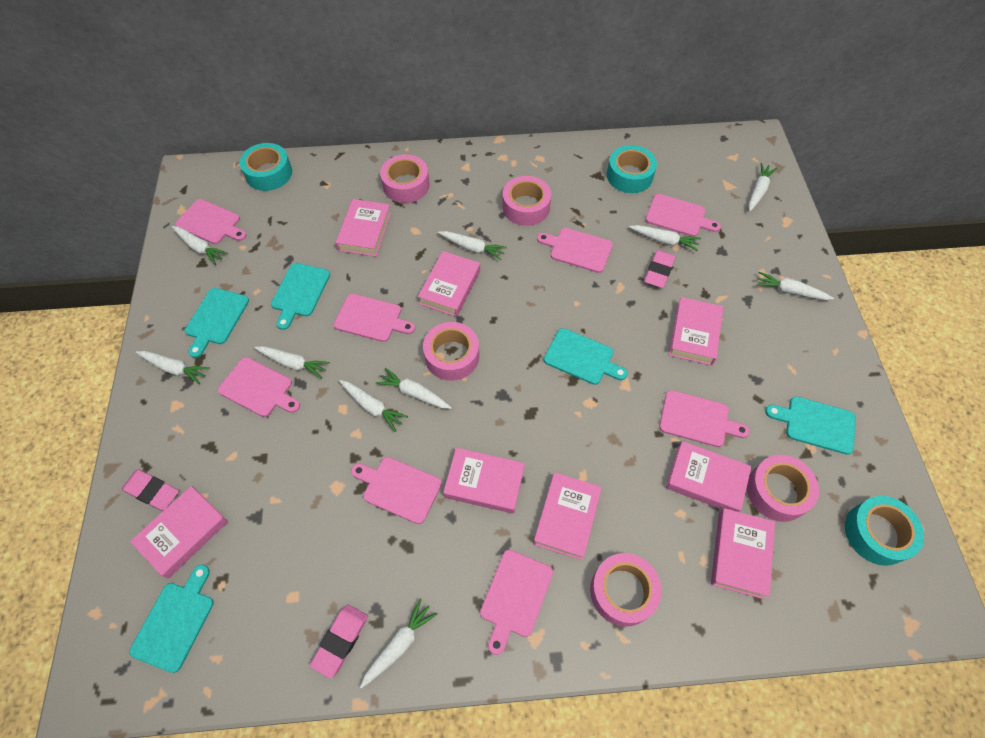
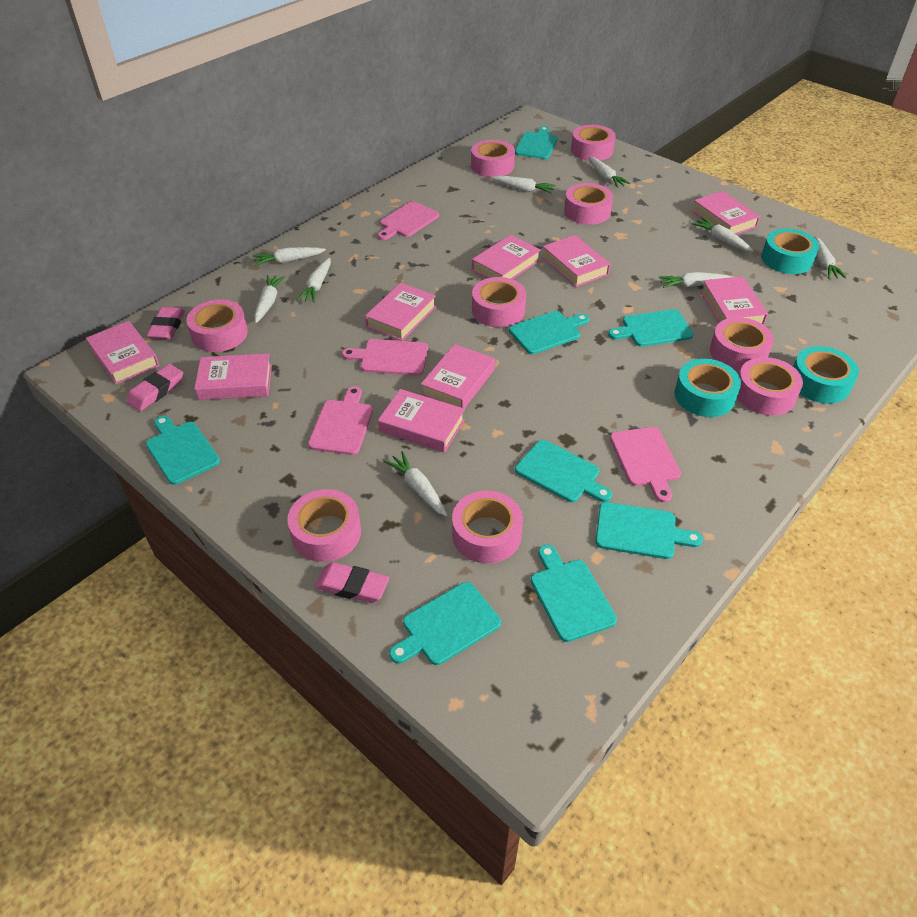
pink book: [130,486,228,579] [336,199,391,257] [418,251,480,317] [443,448,525,514] [533,472,602,560] [666,441,752,512] [669,297,723,366] [711,508,775,599] = 8 -> [86,321,159,385] [194,354,272,400] [365,283,436,341] [378,389,465,453] [421,344,495,409] [472,235,541,279] [542,235,610,287] [692,191,760,235] [700,276,768,325] = 9
pink cutting board: [175,199,247,244] [218,357,300,417] [334,293,415,342] [351,457,442,524] [480,550,553,655] [537,228,613,273] [645,194,721,237] [659,390,750,447] = 8 -> [308,386,373,455] [342,339,428,376] [378,201,439,240] [610,427,681,503] = 4
pink tape: [380,154,430,203] [423,322,479,381] [502,176,551,226] [590,553,662,627] [747,455,819,522] = 5 -> [186,299,248,352] [287,489,361,562] [452,491,523,563] [471,140,515,177] [472,277,526,327] [564,183,613,225] [571,125,616,161] [710,317,774,371] [737,357,803,416] = 9
turquoise cutting board: [129,564,214,673] [185,288,249,358] [271,263,330,330] [544,328,628,385] [765,396,856,455] = 5 -> [146,416,220,485] [389,582,501,665] [509,311,589,354] [515,126,558,159] [515,440,612,502] [531,545,617,642] [595,502,703,559] [608,309,694,347] = 8
white carrot: [136,351,210,384] [172,226,228,265] [254,346,330,379] [339,380,408,432] [360,598,437,688] [376,368,452,409] [438,231,507,260] [629,225,701,251] [749,163,777,211] [756,272,834,300] = 10 -> [253,247,326,266] [254,275,285,323] [297,257,331,303] [384,451,447,517] [492,176,556,193] [589,156,630,188] [659,272,733,288] [692,217,754,252] [814,236,847,279] = 9

